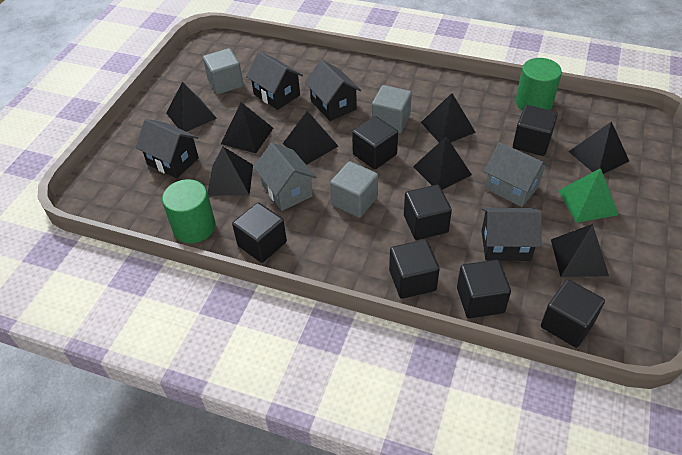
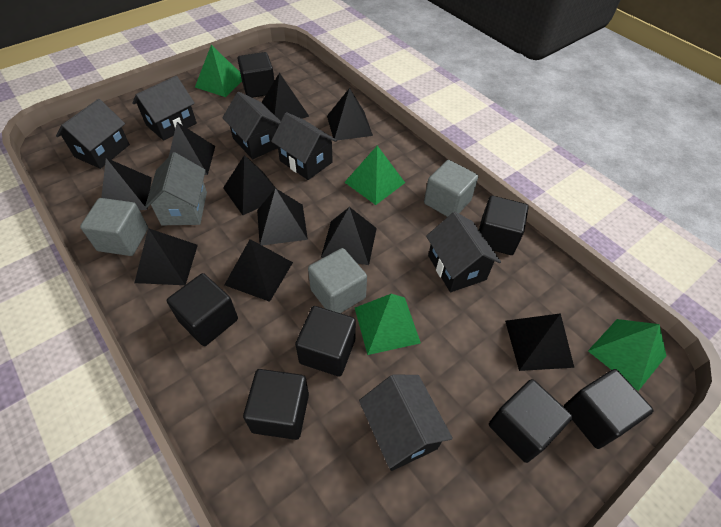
black house: [136,119,199,179] [246,52,303,110] [305,60,361,121] [482,208,542,261] = 4 -> [56,99,130,169] [132,76,197,141] [222,92,281,159] [271,112,337,180] [359,375,453,471] [426,212,501,292] = 6
black pyramid: [166,82,217,132] [208,147,253,196] [221,102,273,153] [283,111,338,165] [413,136,472,190] [421,93,476,142] [551,224,609,277] [569,121,629,174] = 8 -> [101,158,152,210] [134,228,198,285] [169,122,215,175] [223,155,276,215] [224,239,293,302] [257,188,308,245] [261,73,309,121] [321,207,377,265] [327,88,373,140] [505,313,574,371] = 10
green cylinder: [162,179,215,243] [516,58,562,111] = 2 -> none = 0
green pyramid: [558,168,618,223] = 1 -> [195,45,242,97] [344,146,405,205] [355,294,421,355] [588,319,667,391] = 4
grey house: [254,143,316,211] [484,142,549,207] = 2 -> [145,152,207,225] = 1

